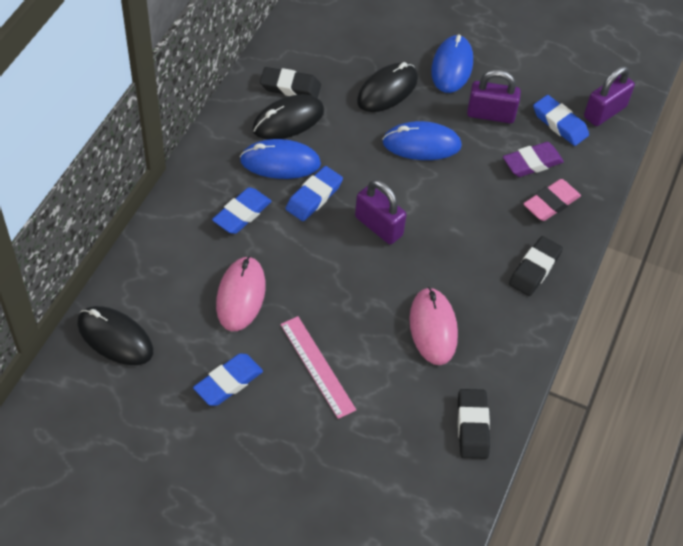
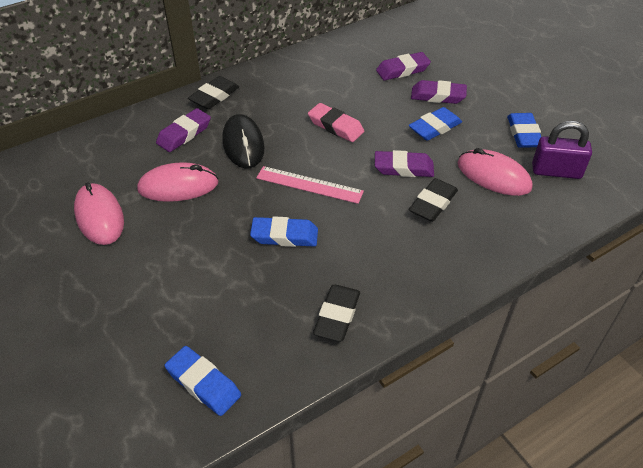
black mouse: [77,306,153,365] [252,95,324,140] [357,62,418,112] = 3 -> [222,114,264,168] = 1
blue mouse: [240,139,321,179] [382,121,462,160] [431,35,473,93] = 3 -> none = 0
pink mouse: [216,256,266,331] [409,287,458,365] = 2 -> [74,182,124,245] [137,162,218,202] [457,148,532,196] = 3
purple eraser: [503,142,564,177] = 1 -> [156,108,211,152] [375,150,434,177] [376,52,431,80] [411,80,467,104] = 4
purple padlock: [355,180,406,244] [467,70,521,123] [584,66,635,126] = 3 -> [532,121,592,179] = 1

